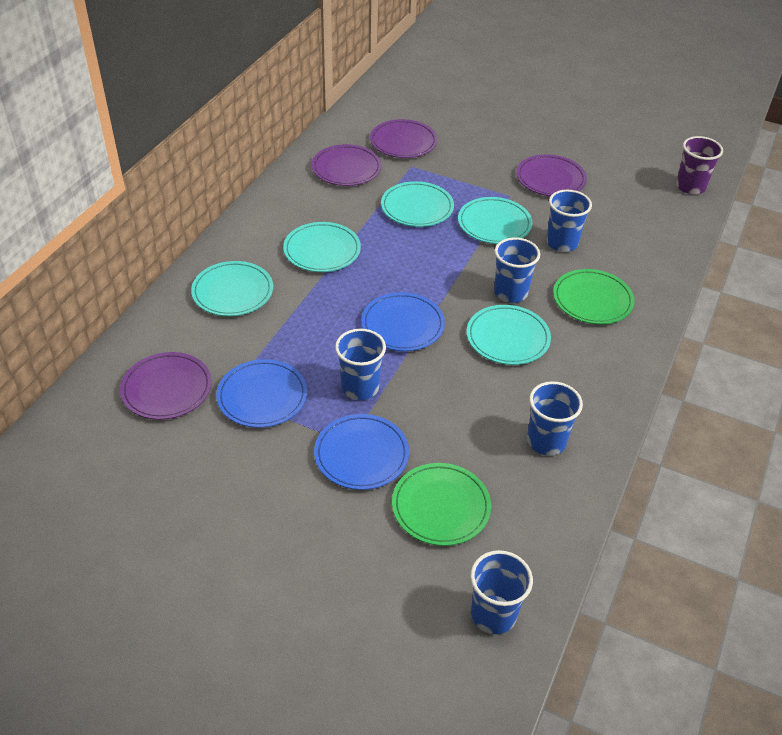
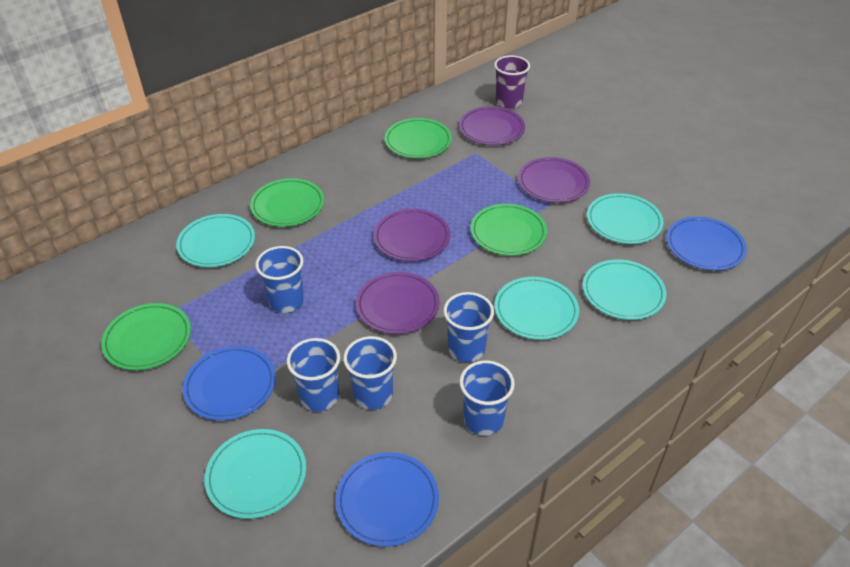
green plate: [392,463,491,546] [553,269,635,324] = 2 -> [101,303,191,370] [250,178,324,227] [385,118,452,158] [471,204,547,256] = 4

